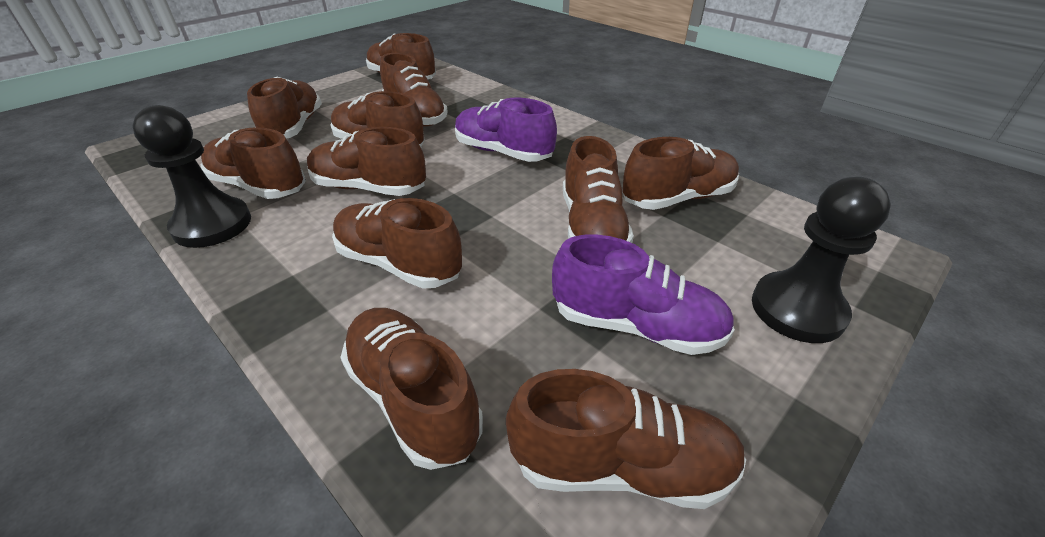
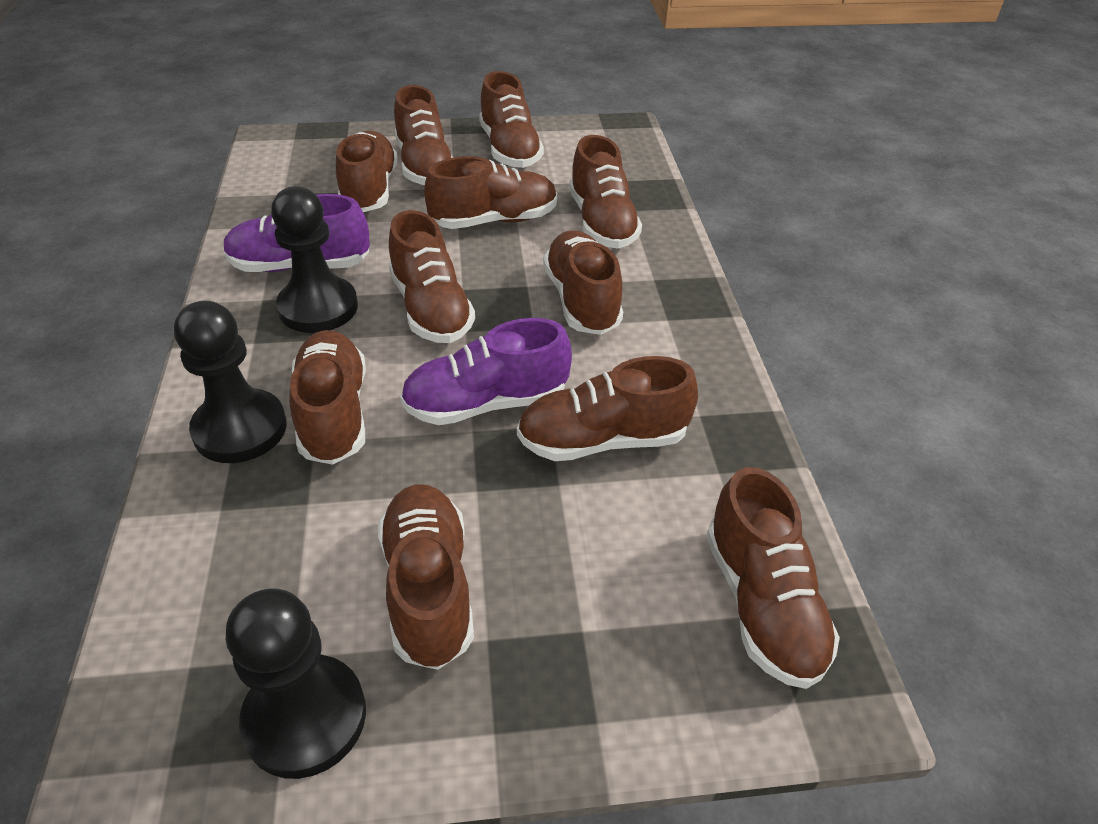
black pawn: [133,105,251,248] [752,177,891,343] = 2 -> [174,301,287,463] [226,588,366,779] [271,186,358,333] = 3

